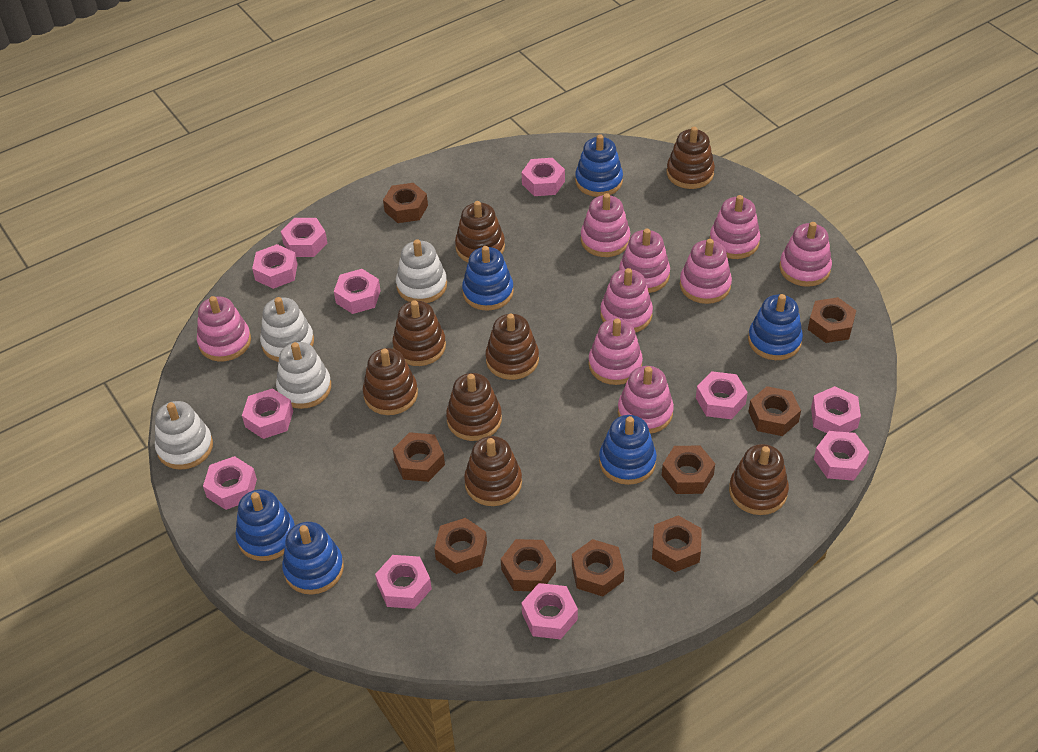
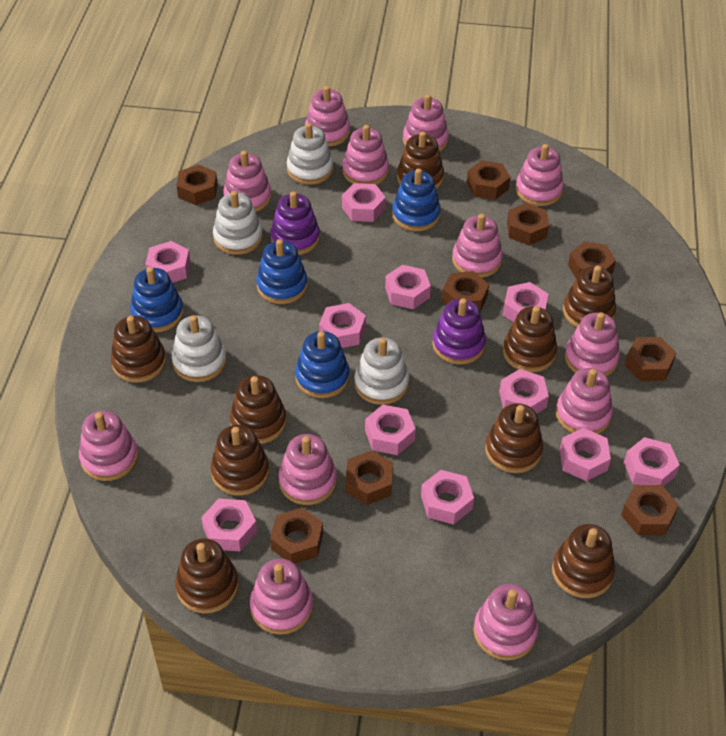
blue stacking toy: [235,489,295,561] [282,522,344,595] [462,246,514,311] [575,134,623,197] [599,415,657,485] [748,294,803,360] = 6 -> [130,267,184,332] [256,239,308,304] [295,331,350,398] [392,168,441,231] = 4
brown stacking toy: [363,348,418,415] [392,300,446,366] [446,373,502,441] [455,201,505,262] [464,436,522,506] [485,314,539,380] [667,127,715,189] [729,444,789,515] = 8 -> [111,316,166,383] [175,538,238,614] [210,425,269,496] [230,375,286,444] [397,131,444,189] [485,403,543,473] [503,306,557,372] [552,524,615,598] [563,266,616,327] = 9
pink stacking toy: [197,296,251,361] [581,193,630,257] [588,318,643,385] [600,268,653,333] [618,366,674,434] [619,229,670,293] [680,239,732,304] [710,195,760,259] [779,222,832,287] = 9 -> [79,411,138,481] [223,151,272,212] [250,559,313,635] [279,434,337,505] [305,86,350,147] [342,125,389,185] [403,94,449,152] [452,214,503,278] [473,584,539,660] [516,144,564,206] [556,368,613,434] [565,312,620,376] = 12
purple stacking toy: none = 0 -> [271,191,320,255] [432,298,486,365] = 2

